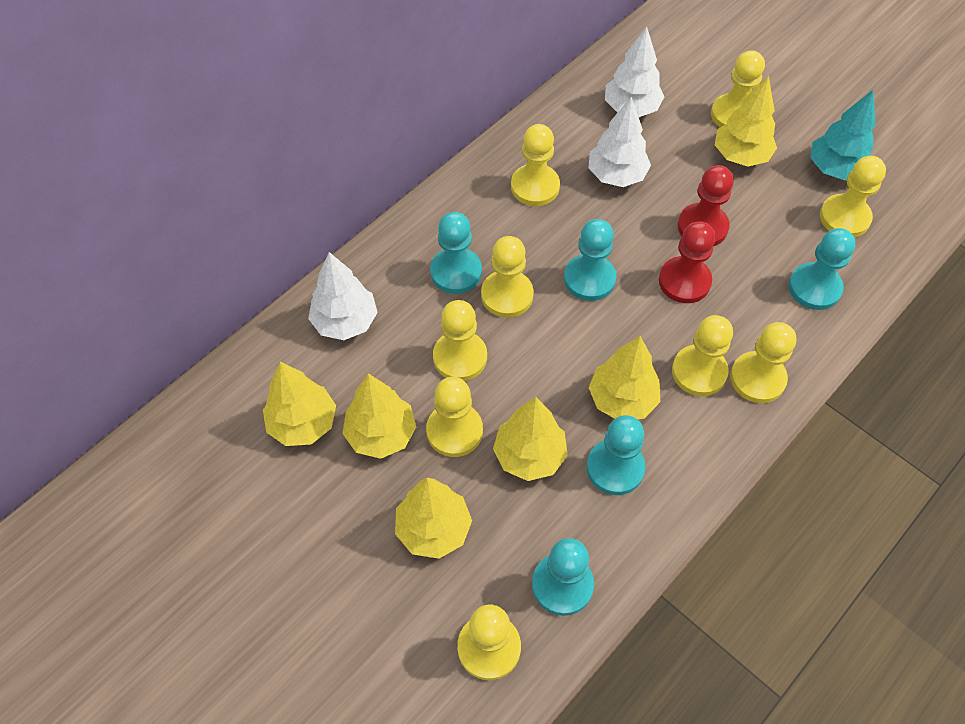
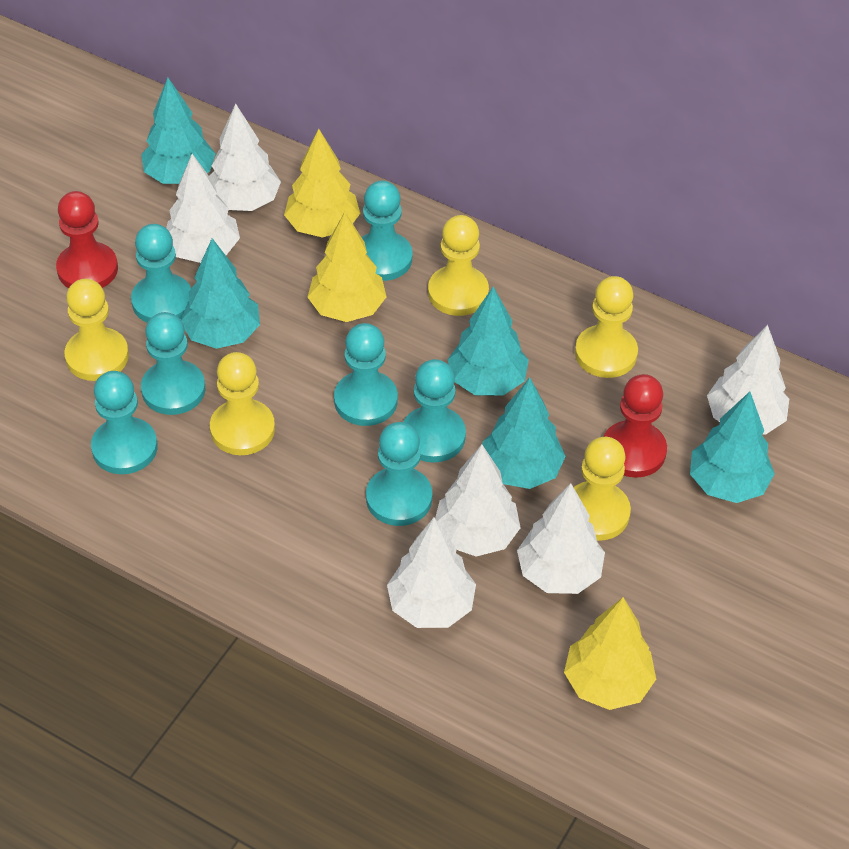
turquoise pawn: [430,212,482,294] [532,538,594,616] [564,219,616,301] [587,415,646,495] [789,228,856,310] = 5 -> [91,371,157,474] [131,224,191,323] [141,312,205,415] [334,323,398,426] [362,181,412,281] [366,422,432,526] [403,359,466,463] = 7
turquoise tree: [811,90,876,180] = 1 -> [141,78,215,184] [181,238,260,349] [447,286,529,395] [483,377,566,489] [690,392,775,503] = 5
white tree: [308,252,378,340] [589,97,651,187] [605,26,664,117] = 3 -> [166,154,240,263] [209,104,281,211] [387,517,476,628] [435,444,521,557] [517,483,605,594] [707,325,789,435] = 6
yellow pawn: [426,377,483,457] [433,300,487,381] [457,605,521,680] [481,236,534,318] [511,124,560,206] [672,315,733,396] [711,50,765,127] [730,322,796,403] [820,156,886,238] = 9 -> [65,279,129,381] [210,352,275,455] [428,215,489,316] [574,437,631,541] [575,276,638,378] = 5
yellow tree: [263,362,336,446] [342,373,416,459] [395,478,472,559] [493,397,568,481] [589,336,660,419] [715,76,777,167] = 6 -> [284,129,360,238] [308,212,386,322] [564,597,656,710] = 3

